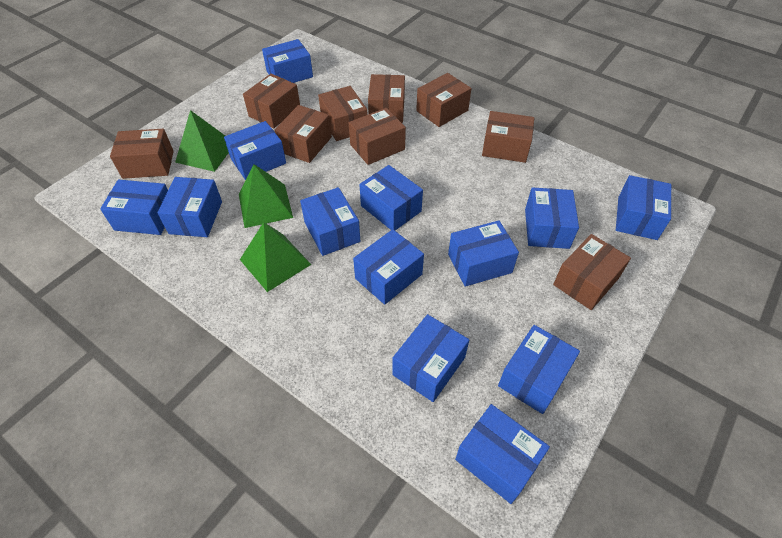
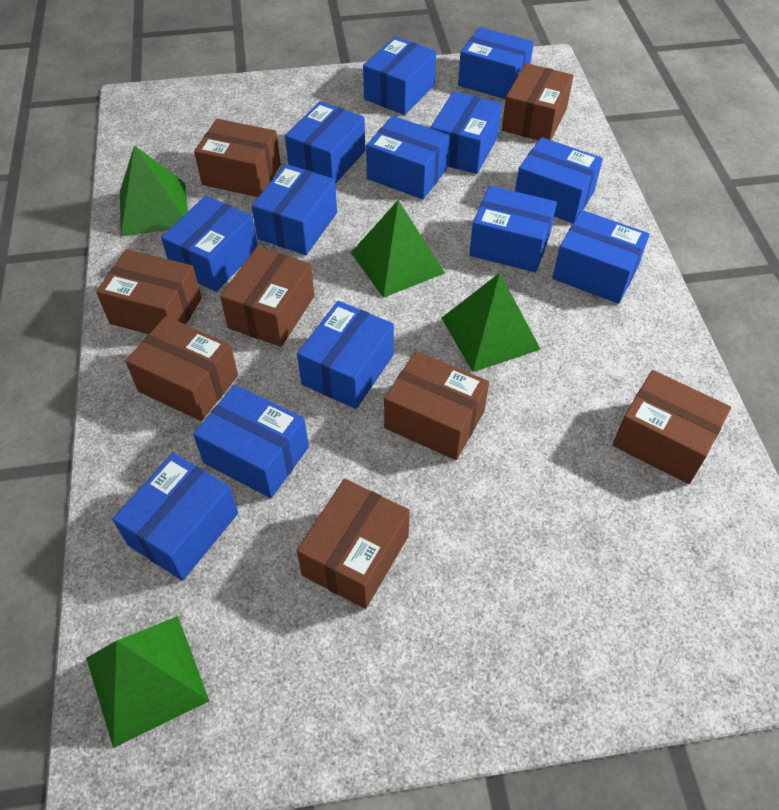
brown box: [110,129,174,179] [243,74,300,128] [274,105,332,163] [318,86,368,141] [349,108,406,165] [368,74,405,123] [416,73,471,127] [482,111,534,163] [553,234,631,310] = 9 -> [96,249,202,334] [125,316,238,421] [194,119,281,197] [220,246,314,347] [297,479,410,609] [384,351,489,460] [502,63,573,140] [613,370,731,484] = 8
green pyramid: [175,110,229,172] [239,164,293,228] [240,222,312,292] = 3 -> [86,616,209,748] [120,145,188,236] [351,200,445,298] [441,273,541,372] = 4

